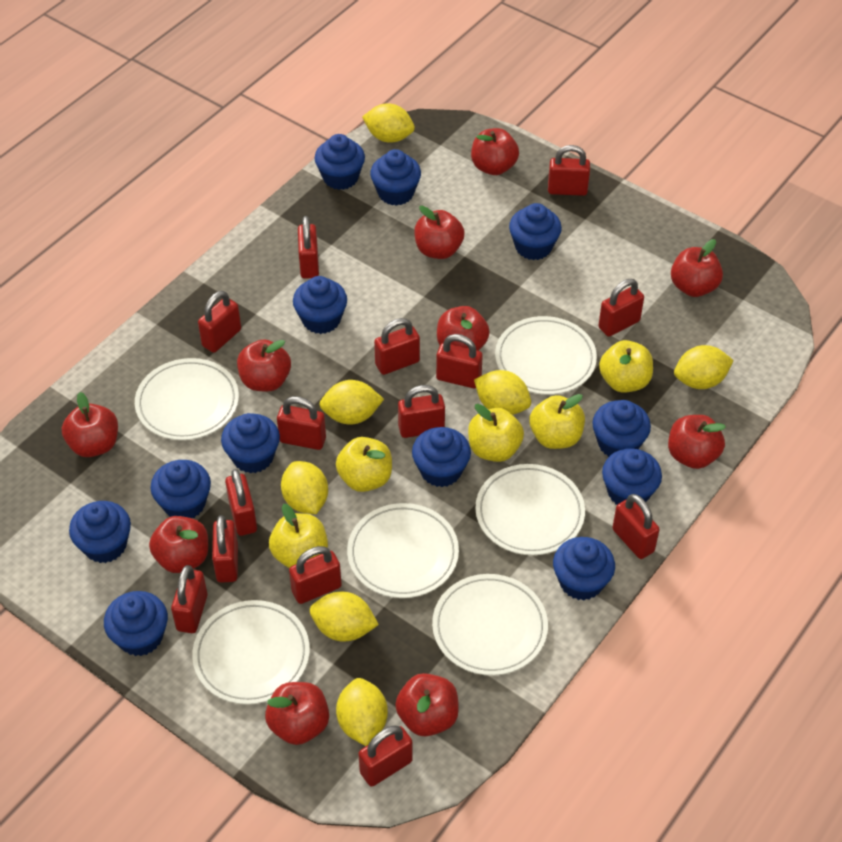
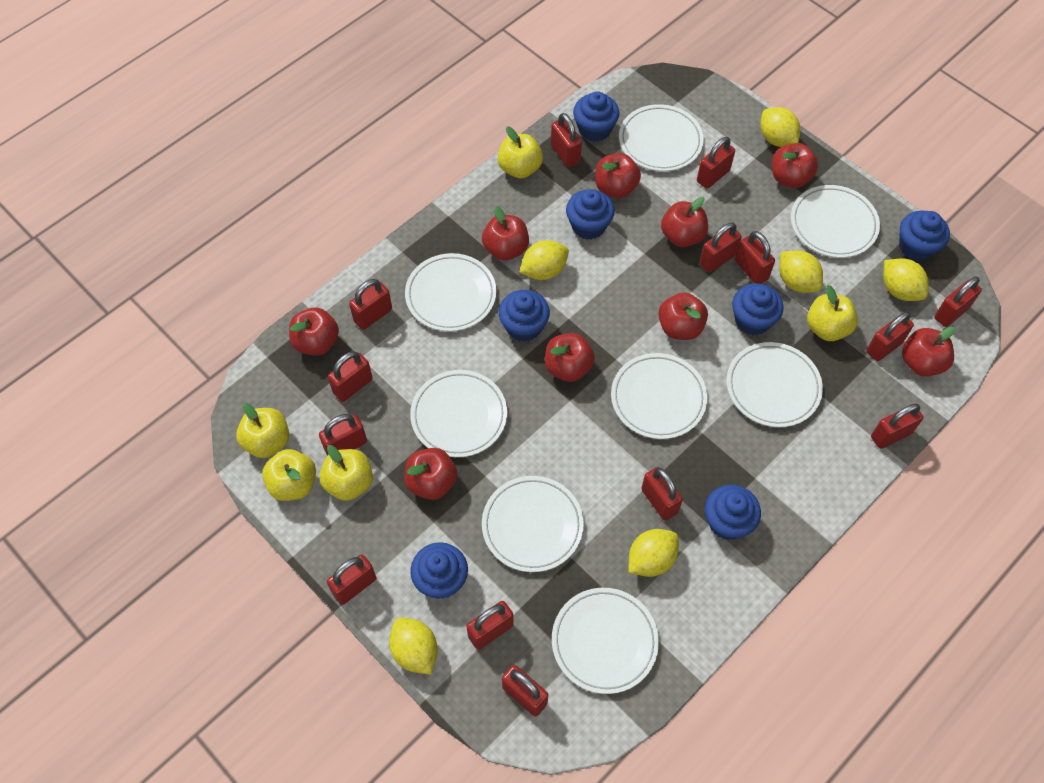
blue cupcake: [69,501,131,563] [104,591,168,656] [151,460,211,518] [221,413,280,473] [293,276,347,334] [315,134,365,190] [370,149,421,206] [412,427,471,487] [509,203,562,260] [553,537,615,600] [592,400,651,457] [602,448,662,505] = 12 -> [410,542,468,599] [499,290,550,342] [566,189,615,240] [573,91,620,142] [705,485,761,540] [732,283,783,335] [899,211,950,261] = 7
red apple: [62,392,118,457] [149,516,208,573] [237,339,291,392] [265,682,329,745] [395,673,459,736] [414,206,465,259] [437,306,490,351] [471,128,519,175] [668,415,726,469] [671,239,723,297] = 10 -> [289,308,339,356] [405,448,457,500] [482,206,529,261] [545,333,595,382] [595,153,641,198] [658,292,708,340] [661,197,708,247] [772,143,818,188] [902,326,955,377] = 9
white plate: [135,358,239,440] [192,600,310,705] [347,503,459,598] [432,574,548,676] [475,464,585,555] [495,316,597,395] = 6 -> [405,253,496,331] [410,370,507,457] [482,476,584,572] [552,588,659,694] [611,353,707,439] [619,104,704,171] [727,342,823,427] [791,185,880,258] = 8
yellow lemon: [281,461,328,514] [310,592,379,642] [319,380,384,425] [336,678,388,746] [362,103,415,142] [474,370,531,415] [674,345,734,389] = 7 -> [389,618,438,675] [520,240,569,280] [629,529,679,577] [760,107,800,147] [779,250,823,293] [883,258,929,301] = 6

